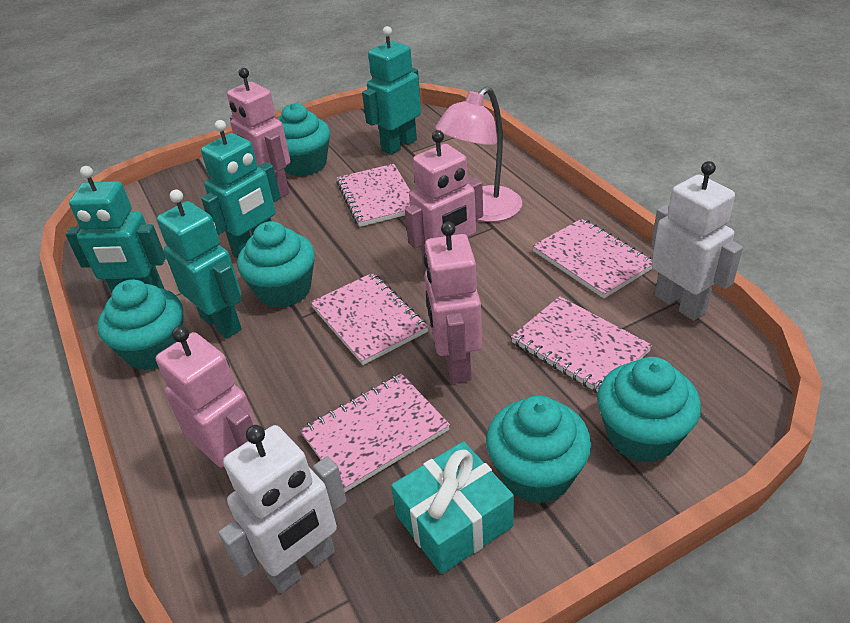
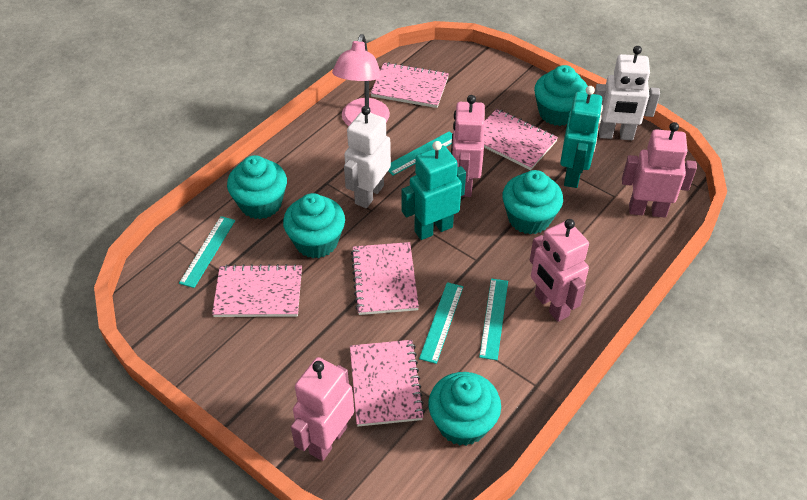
turquoise gift: [391,441,514,574] = 1 -> none = 0
turquoise robot: [65,166,166,293] [157,189,242,338] [201,120,281,258] [362,26,421,155] = 4 -> [402,141,466,240] [560,86,603,188] = 2
turquoise ruler: none = 0 -> [179,216,235,288] [388,131,452,175] [419,282,463,364] [479,278,508,360] = 4

